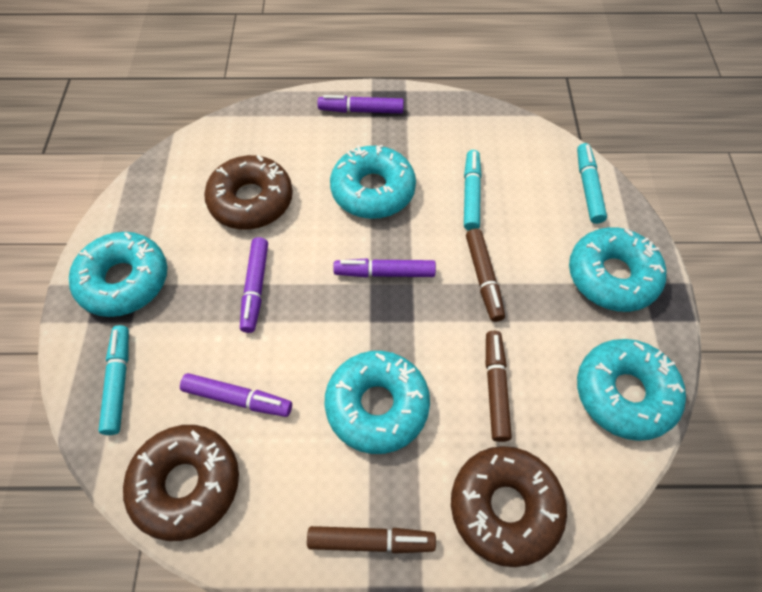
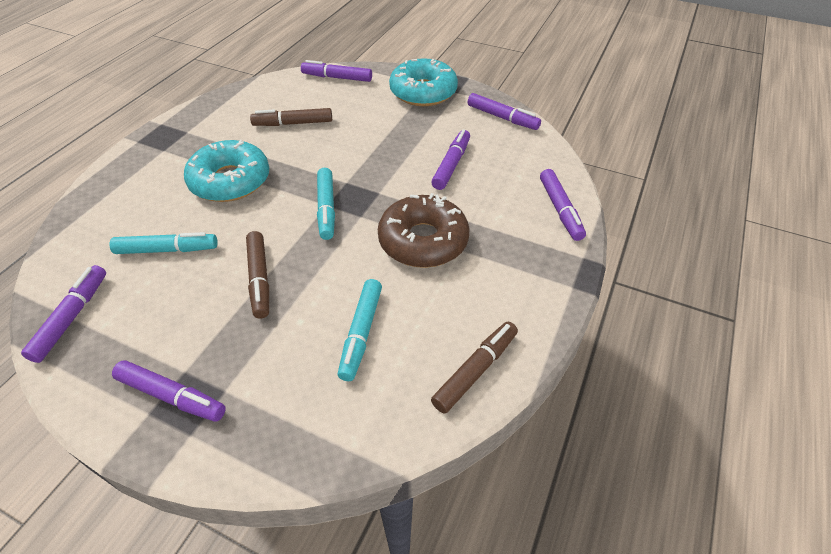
brown donut: [123,425,239,541] [204,155,293,230] [451,446,567,567] = 3 -> [378,193,469,268] = 1
purple marker: [180,373,292,417] [240,237,268,333] [317,95,404,113] [333,258,436,277] = 4 -> [21,265,106,363] [112,361,226,422] [301,60,372,82] [431,129,470,190] [468,93,541,130] [540,169,586,241] = 6
turquoise donut: [69,232,167,317] [325,351,430,454] [330,145,416,219] [569,227,666,312] [577,339,686,441] = 5 -> [184,140,269,202] [389,58,458,106] = 2

